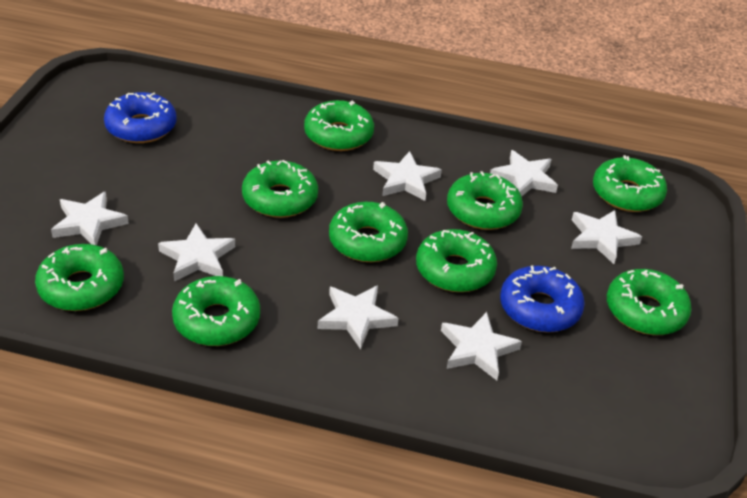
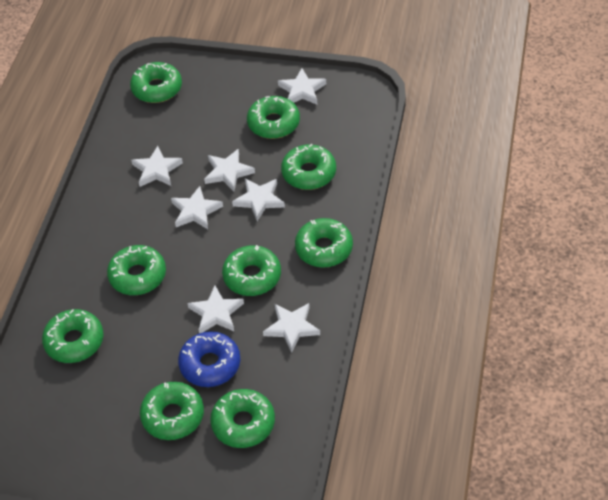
blue donut: [104,92,177,143] [500,266,585,333] = 2 -> [178,331,240,387] = 1

